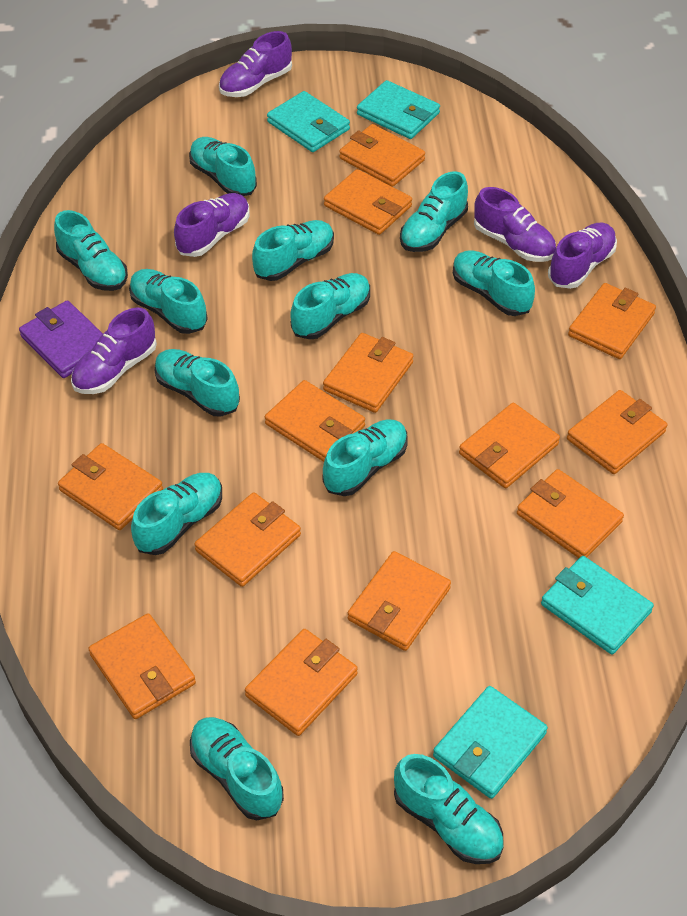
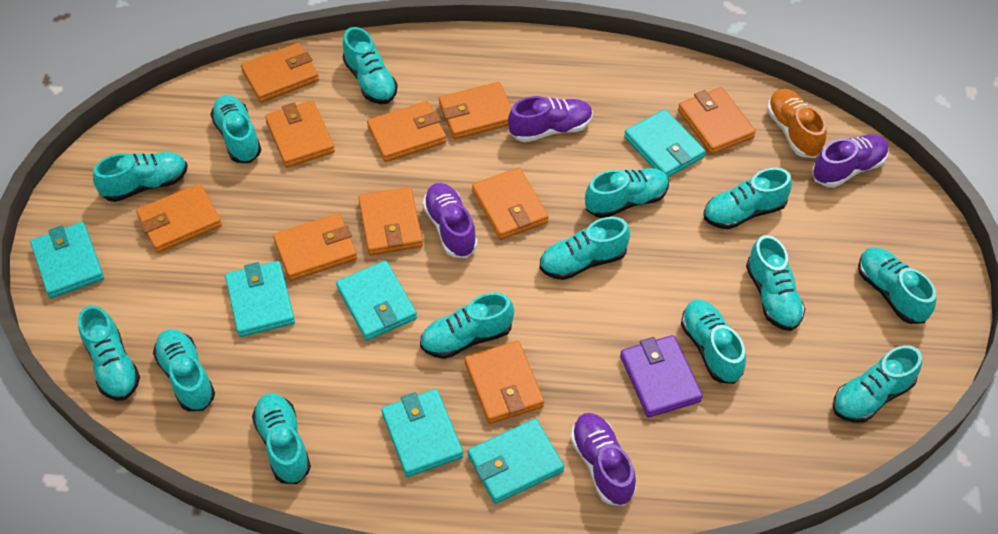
orange shoe: none = 0 -> [767,89,827,158] = 1
orange wallet: [58,443,163,530] [88,613,196,719] [194,492,301,587] [245,629,358,736] [265,380,365,462] [323,333,413,413] [324,169,412,235] [339,124,425,187] [348,551,451,651] [459,403,560,488] [517,469,624,558] [567,390,667,474] [568,283,656,359] = 13 -> [136,183,222,253] [241,43,319,103] [265,100,335,168] [273,213,357,281] [358,187,423,256] [367,101,446,162] [439,82,512,139] [465,341,544,424] [472,168,549,240] [678,87,756,154] = 10
purple shoe: [71,308,157,394] [174,193,250,257] [219,31,292,97] [474,187,556,262] [548,223,617,289] = 5 -> [423,183,478,258] [508,96,593,142] [571,413,636,506] [812,134,889,188] = 4
turquoise shoe: [54,210,128,291] [129,269,208,334] [131,473,222,555] [155,349,240,417] [189,137,257,196] [190,717,284,820] [252,220,334,281] [290,273,370,340] [322,420,408,496] [394,754,504,864] [400,171,468,252] [453,250,535,316] = 12 -> [78,305,140,401] [93,152,188,202] [153,329,215,411] [210,95,261,163] [252,393,311,484] [343,27,398,104] [420,292,514,359] [540,217,630,280] [585,168,669,218] [681,299,746,384] [704,168,792,229] [746,235,805,331] [833,345,922,423] [858,247,936,324] = 14
turquoise wallet: [267,91,350,152] [357,80,440,139] [433,686,548,799] [541,556,654,655] = 4 -> [30,222,104,298] [225,261,295,337] [336,261,417,340] [381,389,463,477] [468,419,564,504] [624,109,706,178] = 6

